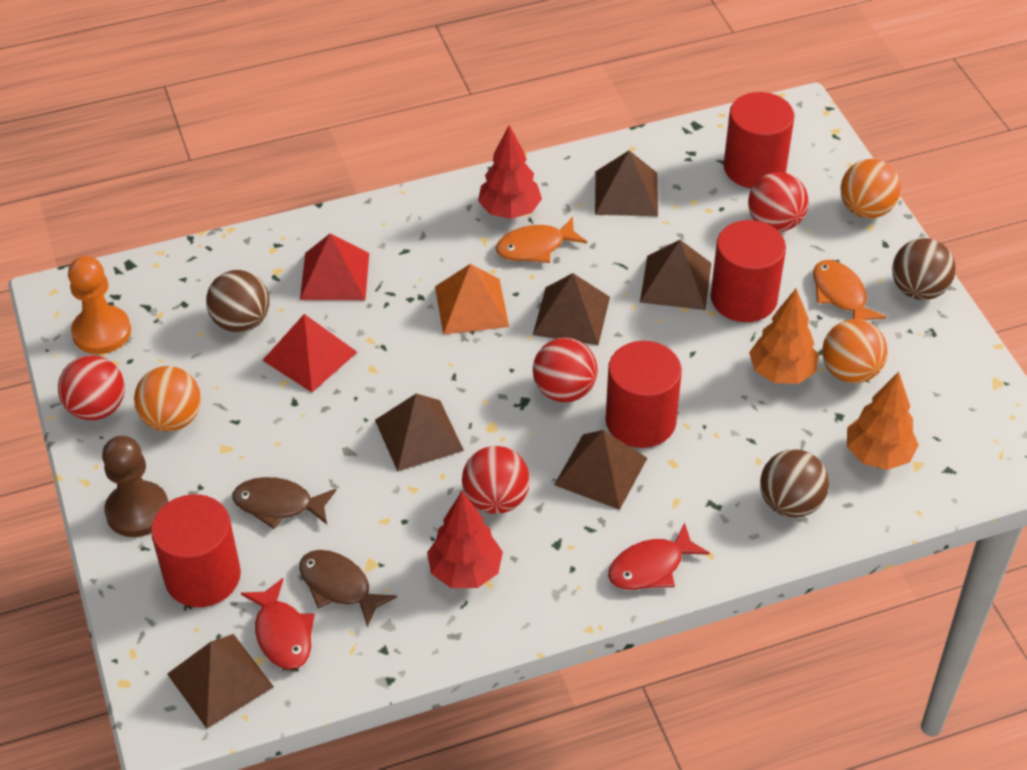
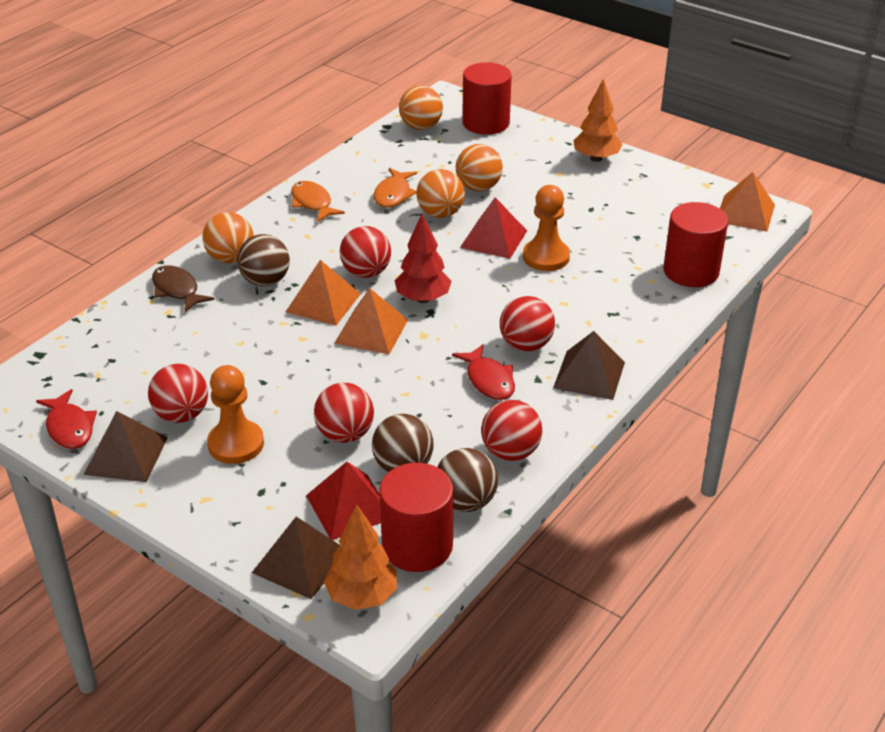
brown fish: [233,477,337,529] [299,550,397,627] = 2 -> [152,265,214,312] = 1
brown pawn: [102,436,168,537] = 1 -> none = 0
brown pyramid: [167,634,274,729] [375,394,464,472] [533,273,610,345] [554,430,647,510] [595,151,658,216] [640,240,712,310] = 6 -> [84,411,168,482] [252,517,341,599] [553,331,625,400] = 3
orange ball: [134,366,201,432] [822,319,888,383] [841,159,901,218] = 3 -> [202,212,254,263] [399,85,443,130] [416,169,465,218] [456,144,503,192] = 4
orange pawn: [68,256,131,354] = 1 -> [207,365,264,464] [523,185,570,271] = 2
orange pyramid: [435,264,509,335] = 1 -> [286,260,361,326] [334,288,408,354] [720,172,775,232] = 3
red ball: [58,355,125,420] [462,446,530,514] [533,338,598,402] [748,172,809,232] = 4 -> [148,364,208,423] [314,383,374,443] [340,226,391,278] [481,400,542,461] [500,296,555,351] = 5
red cylinder: [151,494,241,607] [605,341,682,448] [710,220,786,322] [724,92,795,188] = 4 -> [379,463,453,572] [462,62,512,135] [663,202,728,287] = 3
red tree: [427,491,503,588] [478,125,542,219] = 2 -> [395,213,452,303] = 1

